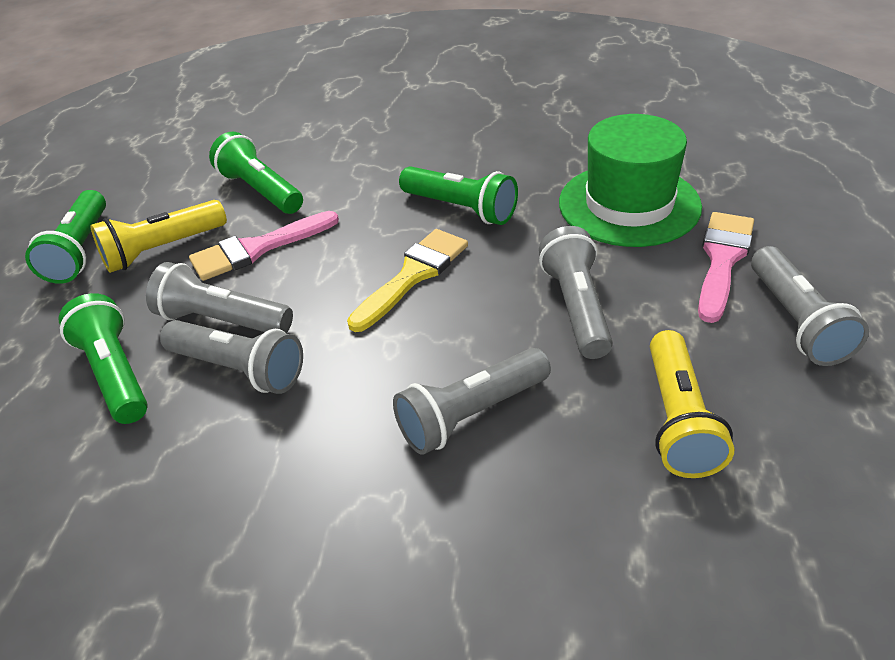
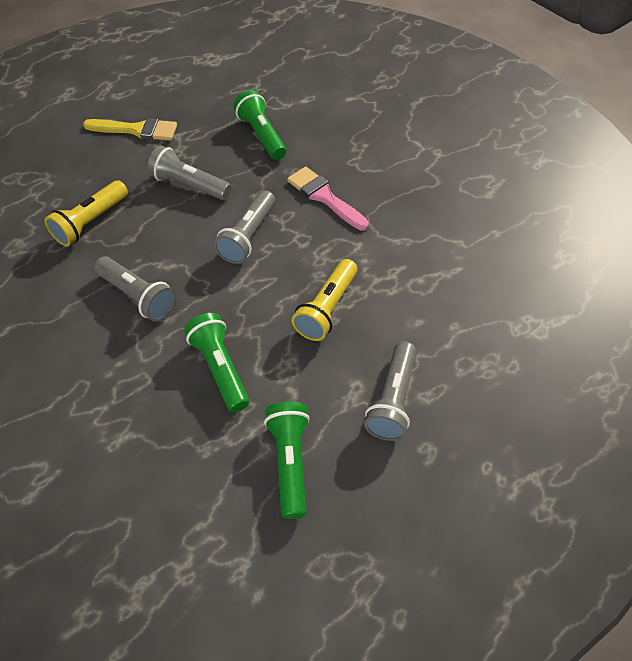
green flashlight: [25,190,106,284] [59,293,148,424] [209,132,303,214] [399,166,518,225] = 4 -> [184,313,249,412] [234,90,286,160] [264,401,310,519] = 3
green hat: [559,114,702,247] = 1 -> none = 0
grey flashlight: [146,262,293,333] [160,320,303,394] [393,348,551,455] [539,226,613,359] [751,246,869,366] = 5 -> [94,256,176,322] [147,145,231,200] [214,190,275,264] [364,341,416,441] = 4
pink brush: [189,211,339,281] [698,212,754,323] = 2 -> [287,167,369,231] = 1

